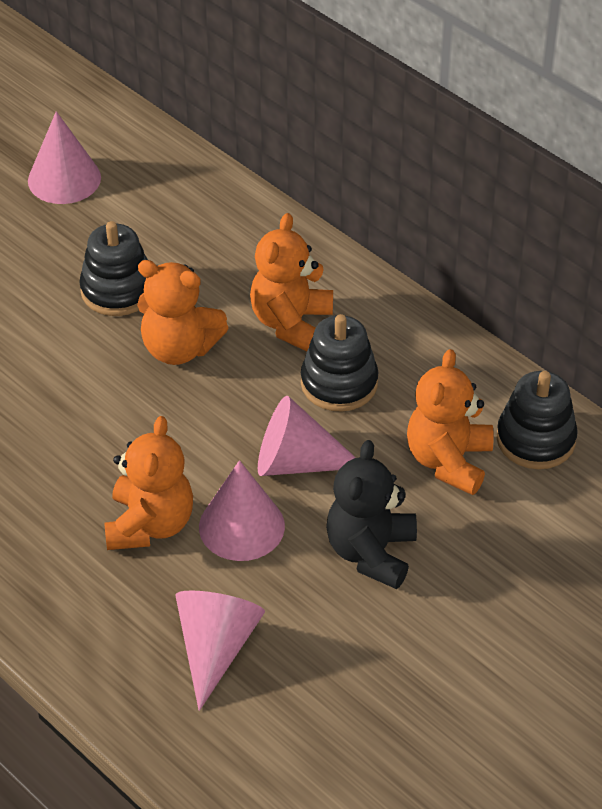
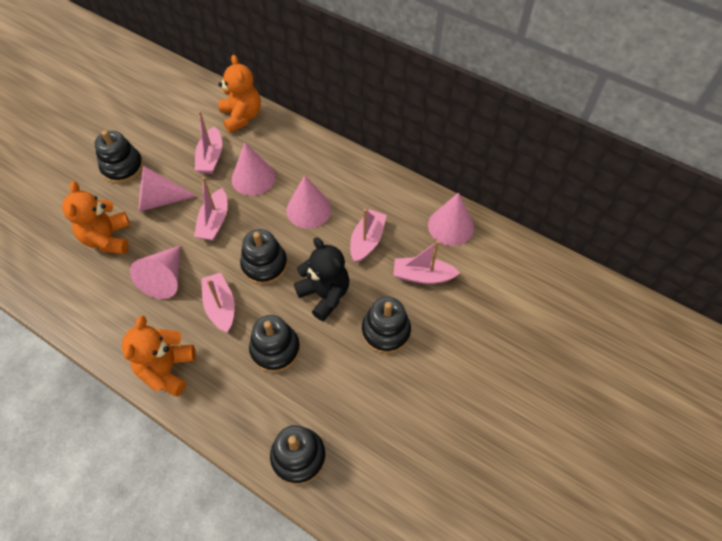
black stacking toy: [79,221,148,316] [301,314,378,412] [496,371,578,469] = 3 -> [94,130,144,184] [240,229,288,285] [249,315,300,373] [270,425,326,485] [362,297,411,354] = 5
orange teddy bear: [104,416,193,550] [137,260,228,365] [250,213,333,351] [407,349,494,495] = 4 -> [62,181,130,254] [122,315,196,397] [218,55,261,133] = 3
pink boat: none = 0 -> [194,177,228,241] [195,111,222,174] [201,273,235,333] [350,209,387,263] [393,241,460,284] = 5
pink cone: [28,111,101,204] [175,591,265,711] [199,460,285,561] [258,396,356,476] = 4 -> [130,246,180,299] [139,166,197,212] [232,142,275,196] [286,175,332,229] [428,192,474,246] = 5

